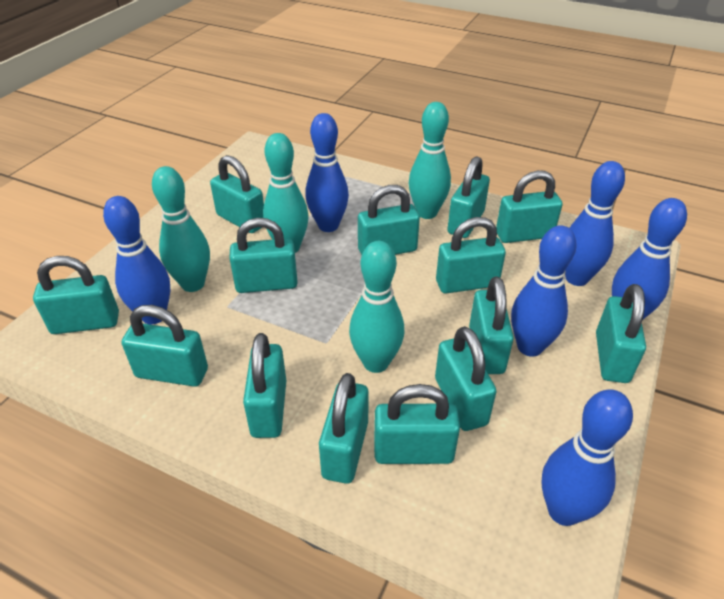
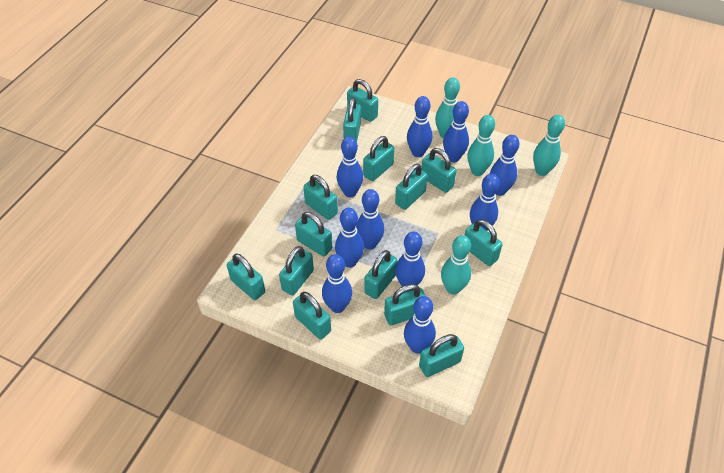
blue bowling pin: [103,196,170,325] [305,113,349,232] [511,225,577,357] [542,389,633,526] [565,161,625,286] [612,198,687,319] = 6 -> [322,254,352,313] [335,208,364,268] [337,136,363,197] [356,189,384,250] [395,231,425,287] [404,296,436,354] [407,96,432,157] [443,101,469,162] [470,174,500,231] [490,135,519,196] = 10

